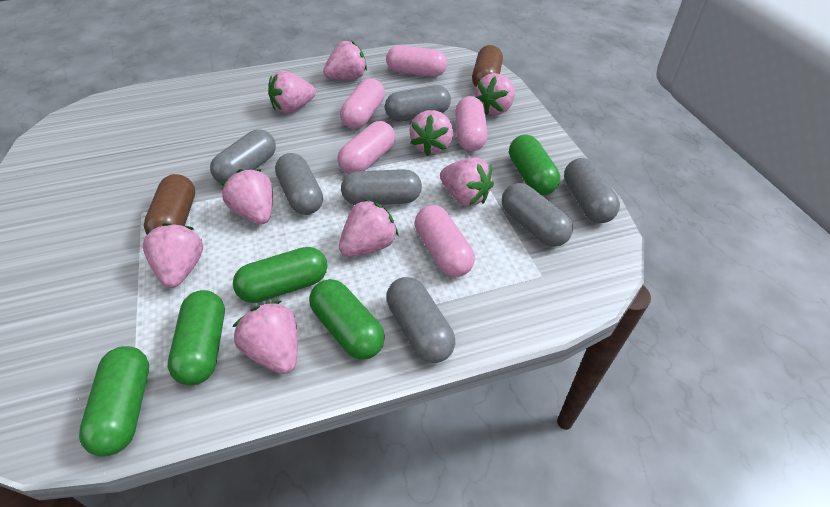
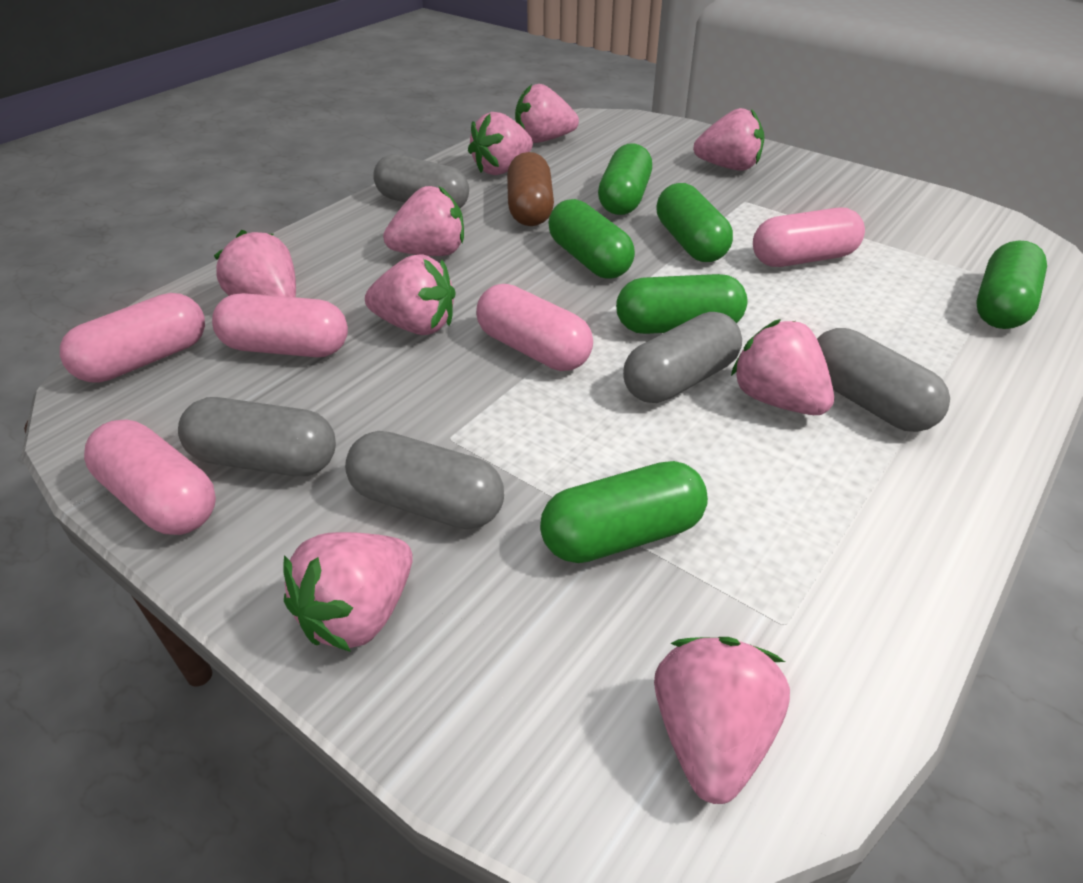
brown capsule: [144,174,195,234] [472,45,503,87] = 2 -> [507,152,554,226] = 1
green capsule: [79,346,149,457] [168,290,225,385] [233,247,327,303] [309,279,385,360] [509,135,560,195] = 5 -> [540,461,708,563] [548,199,635,279] [598,143,652,215] [616,274,748,334] [656,183,733,262] [976,240,1047,329] = 6
grey capsule: [210,129,276,184] [275,153,323,215] [341,169,422,205] [385,85,451,122] [386,277,455,363] [502,183,573,247] [564,158,620,223] = 7 -> [178,397,336,476] [345,431,504,529] [373,154,469,208] [623,312,742,403] [817,328,950,432] = 5

